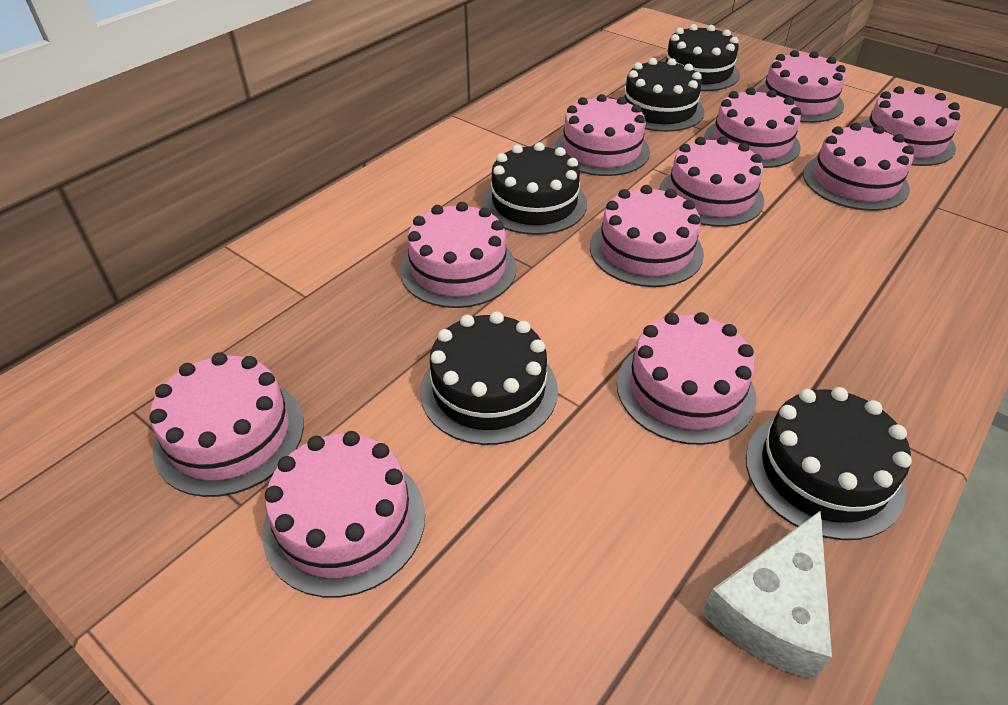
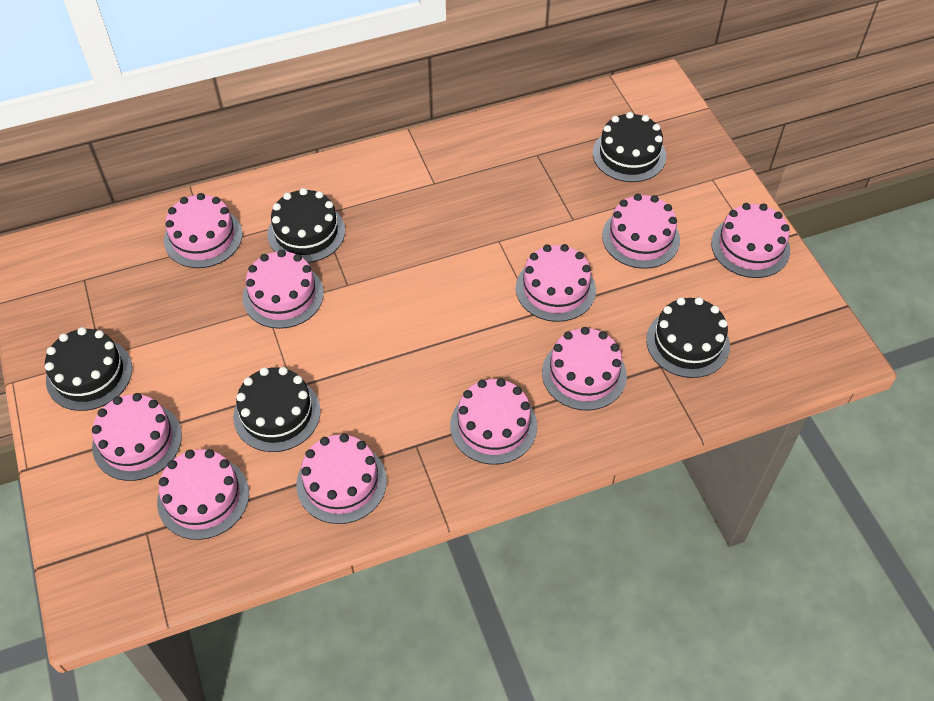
pink cake: [149,352,304,497] [262,431,425,598] [400,202,516,308] [554,94,650,176] [590,185,704,287] [617,312,756,445] [659,136,764,227] [704,88,801,168] [756,50,846,123] [803,123,914,211] [860,86,961,166] = 11 -> [92,393,182,481] [157,449,249,540] [164,193,242,268] [243,250,324,329] [296,433,387,524] [450,378,537,465] [516,244,596,322] [542,327,627,411] [602,194,680,269] [711,203,790,278] = 10
white cheese: [702,510,832,680] = 1 -> none = 0

